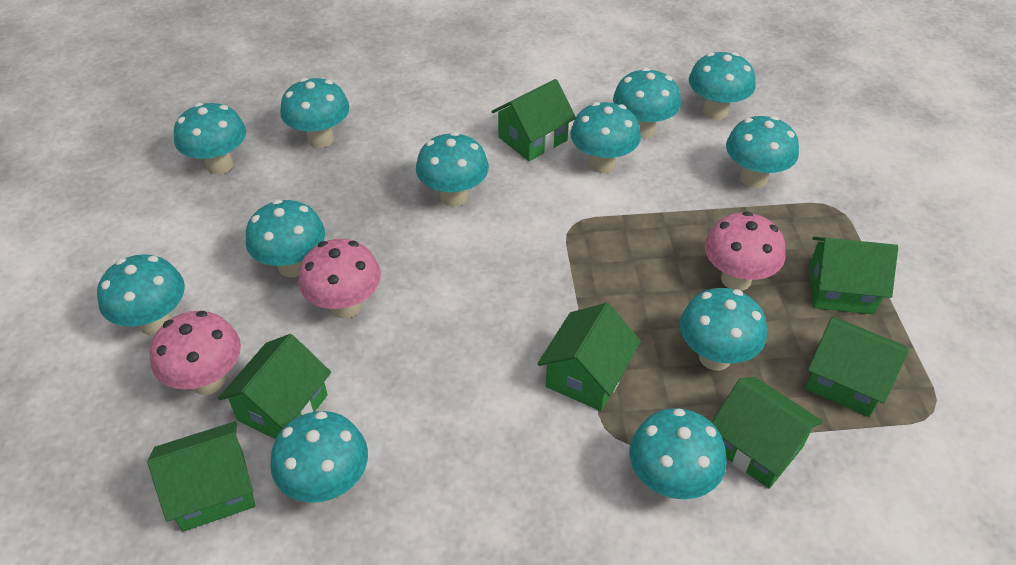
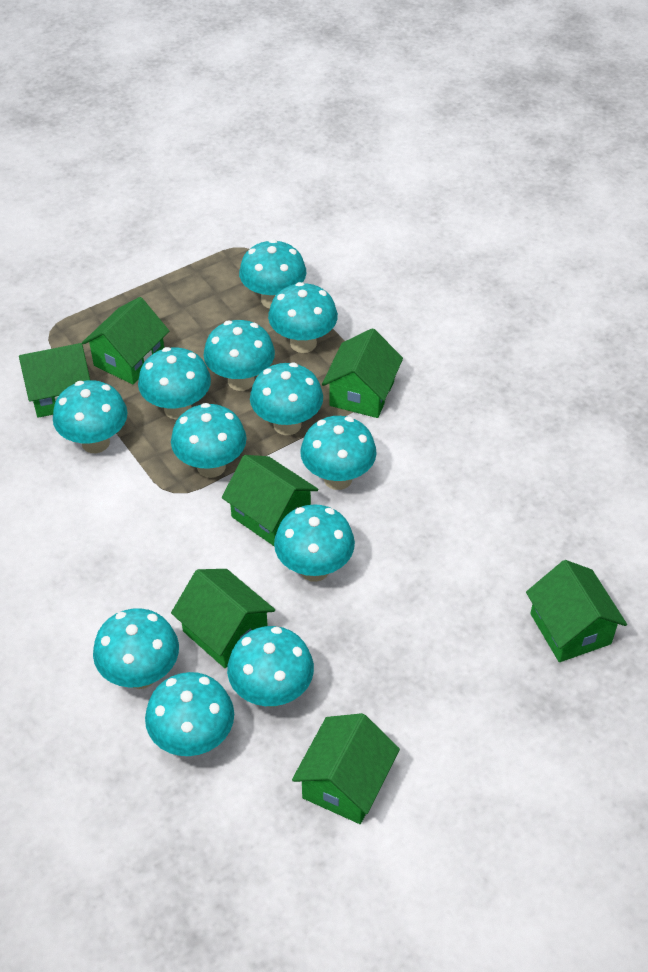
pink mushroom: [150,311,241,395] [298,239,381,319] [704,211,785,291] = 3 -> none = 0

